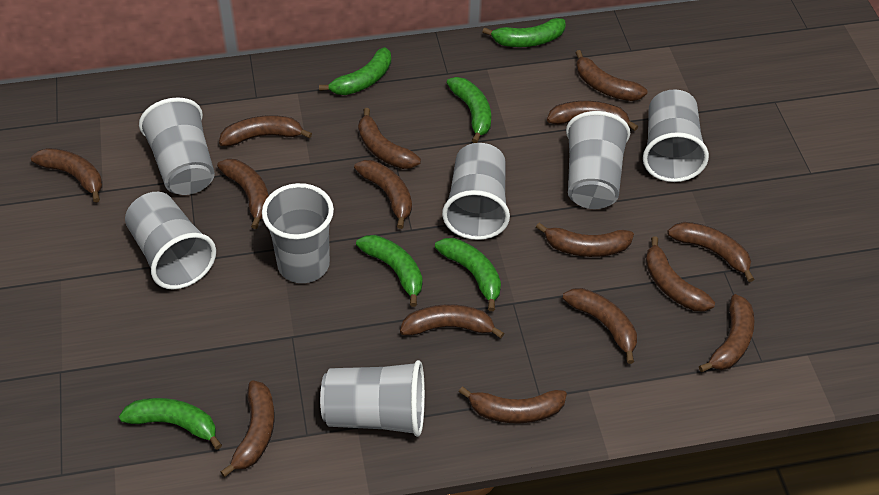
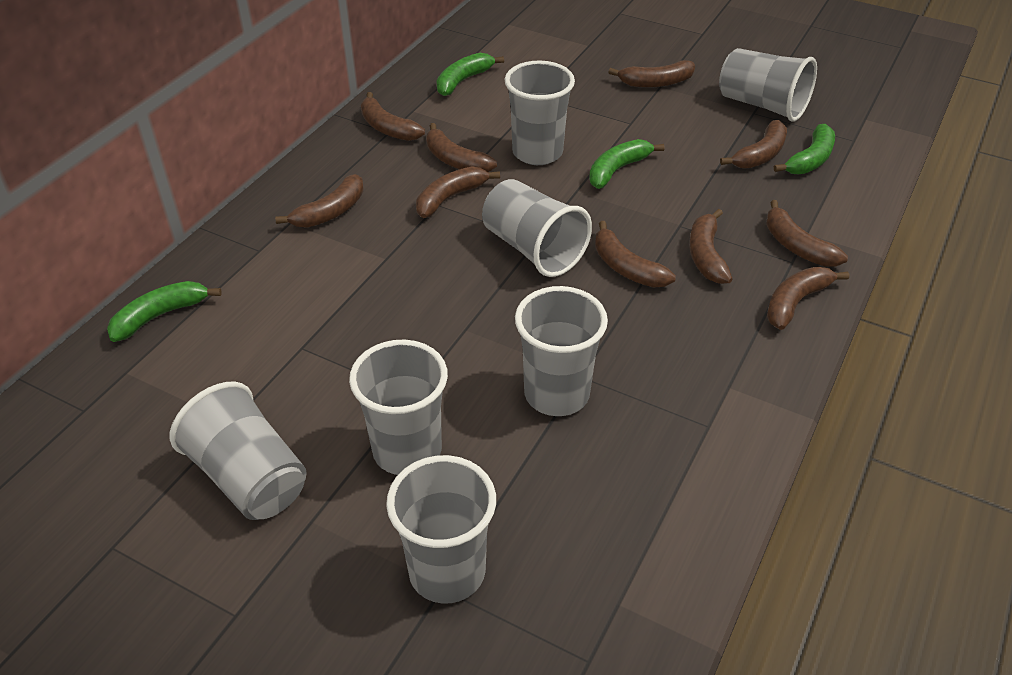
brown banana: [31,148,102,203] [217,159,268,229] [219,115,312,146] [220,380,275,477] [354,160,412,229] [358,108,421,169] [400,304,504,338] [459,387,567,423] [536,223,634,257] [547,101,638,131] [563,288,637,364] [575,50,647,101] [645,236,715,312] [667,222,754,282] [699,294,754,372] = 15 -> [275,174,364,228] [361,92,425,141] [416,166,500,218] [426,123,497,172] [595,221,676,287] [608,60,695,88] [689,209,732,284] [720,120,787,169] [766,200,848,267] [767,267,849,330] = 10
green banana: [119,398,222,450] [319,47,391,95] [356,235,423,307] [435,238,501,311] [447,77,491,143] [483,18,566,47] = 6 -> [107,281,222,342] [437,53,504,96] [589,139,665,189] [774,124,835,174] = 4

